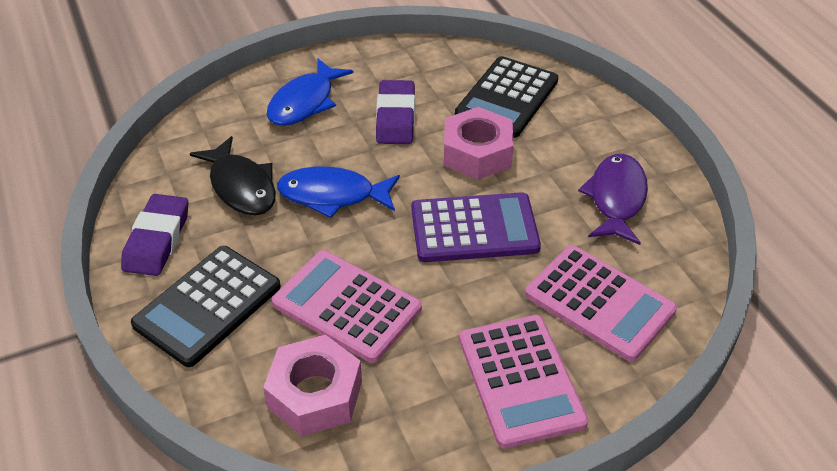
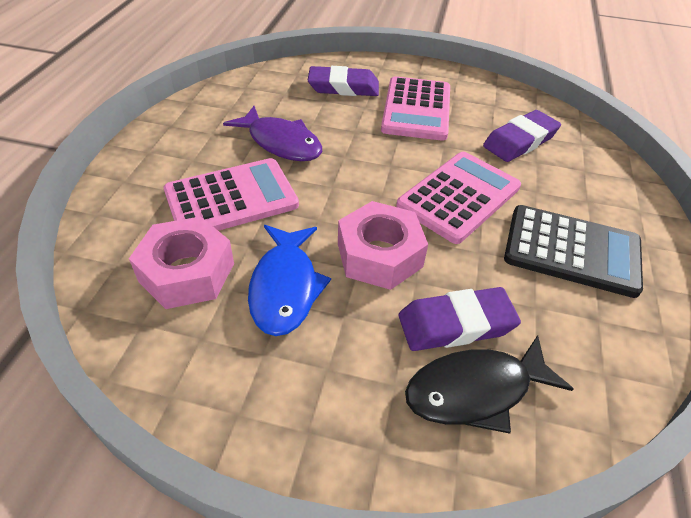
black calculator: [131,246,281,367] [455,56,558,138] = 2 -> [504,205,643,298] = 1
blue fish: [267,58,353,126] [277,167,400,218] = 2 -> [248,225,331,336] = 1
purple calculator: [411,192,541,262] = 1 -> none = 0
purple eraser: [121,194,188,276] [376,80,415,144] = 2 -> [308,66,379,96] [399,287,521,351] [483,110,561,162] = 3

